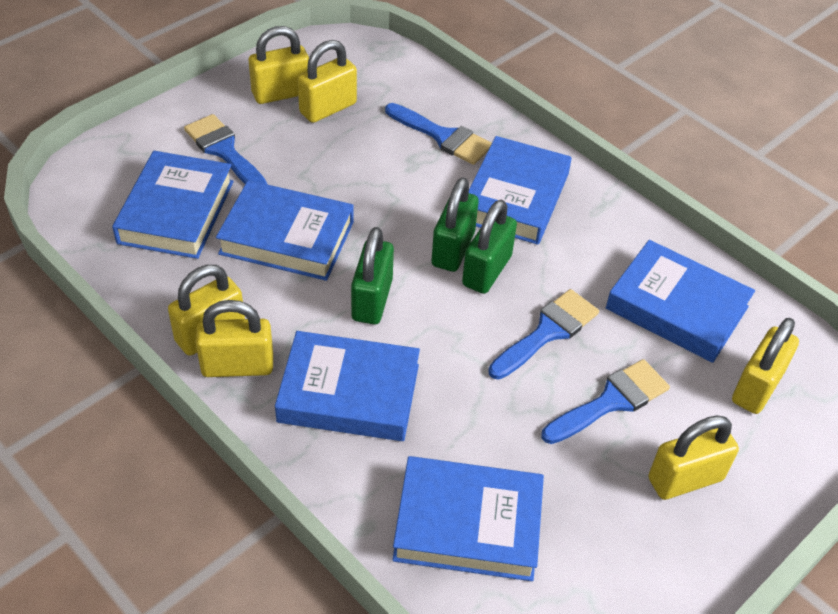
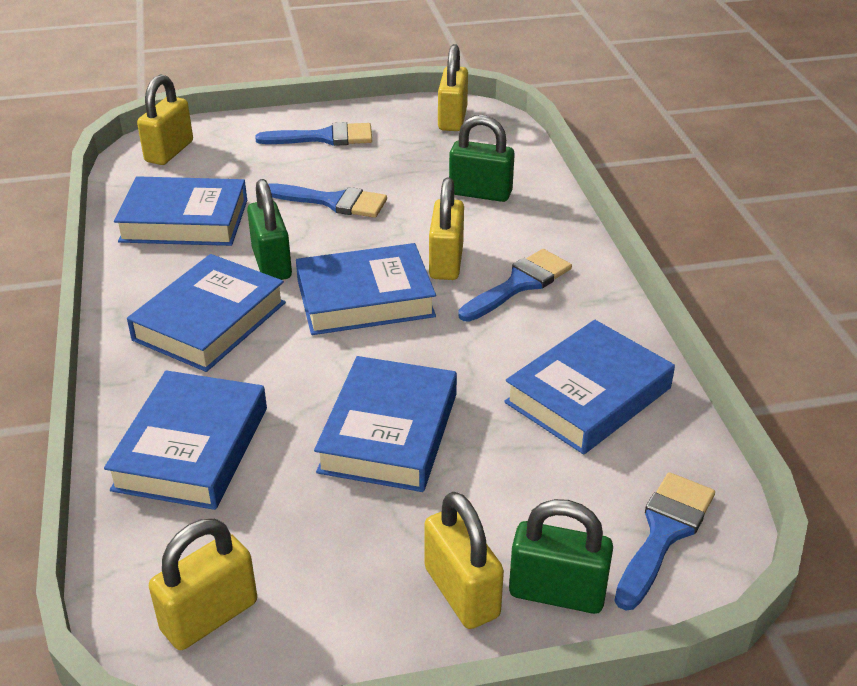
yellow padlock: [168,265,245,356] [195,300,273,377] [249,26,309,104] [297,40,357,123] [648,415,739,500] [732,318,799,414] = 6 -> [137,74,193,165] [149,519,257,650] [424,491,504,629] [429,177,464,280] [438,44,468,131] = 5

